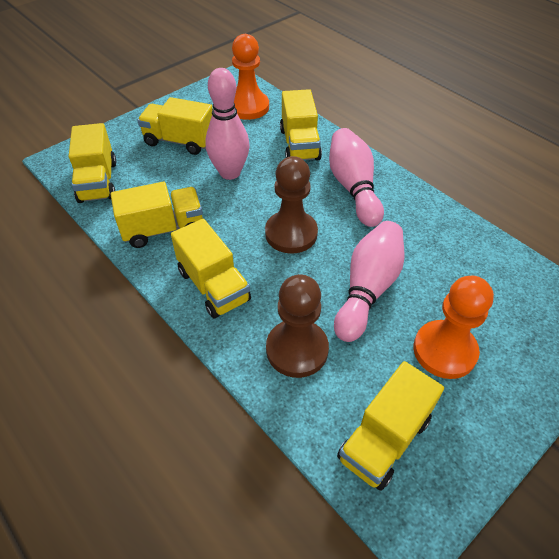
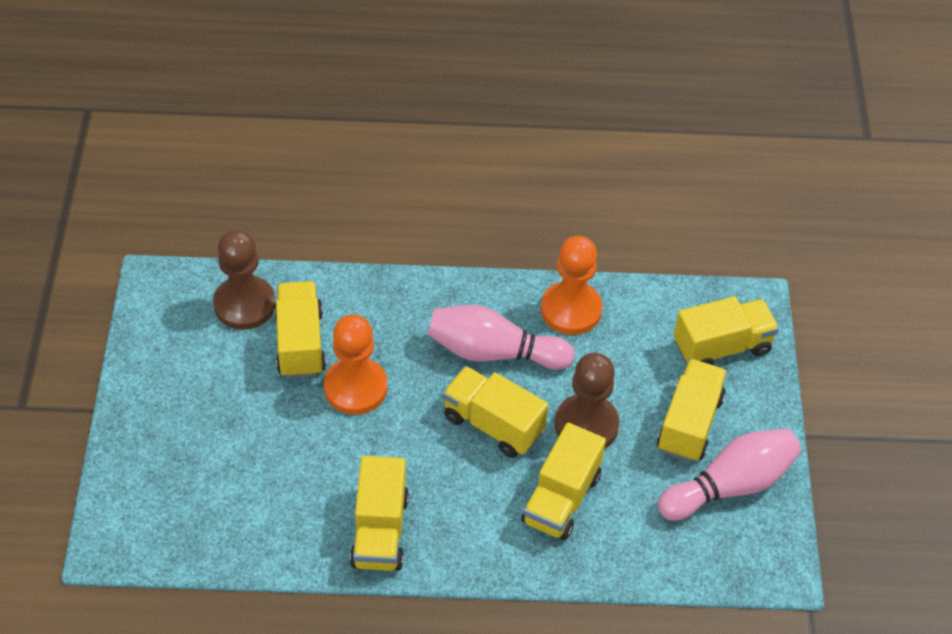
pink bowling pin: [205,68,250,180] [329,128,384,227] [334,221,405,342] = 3 -> [428,305,575,370] [657,428,801,521] = 2

